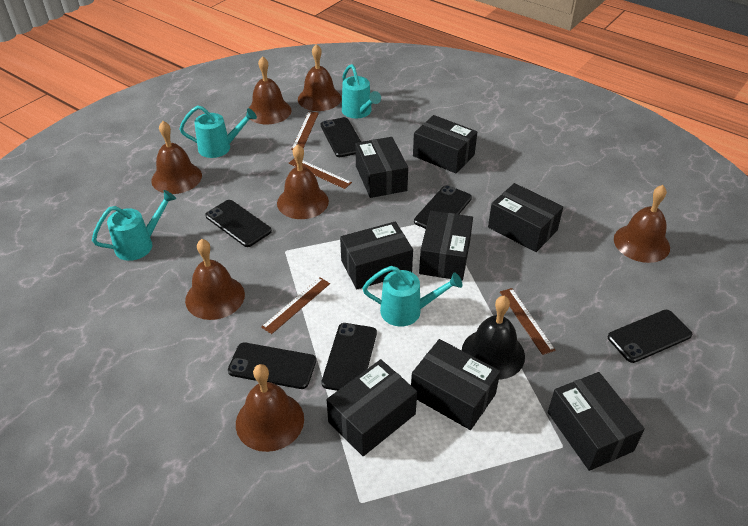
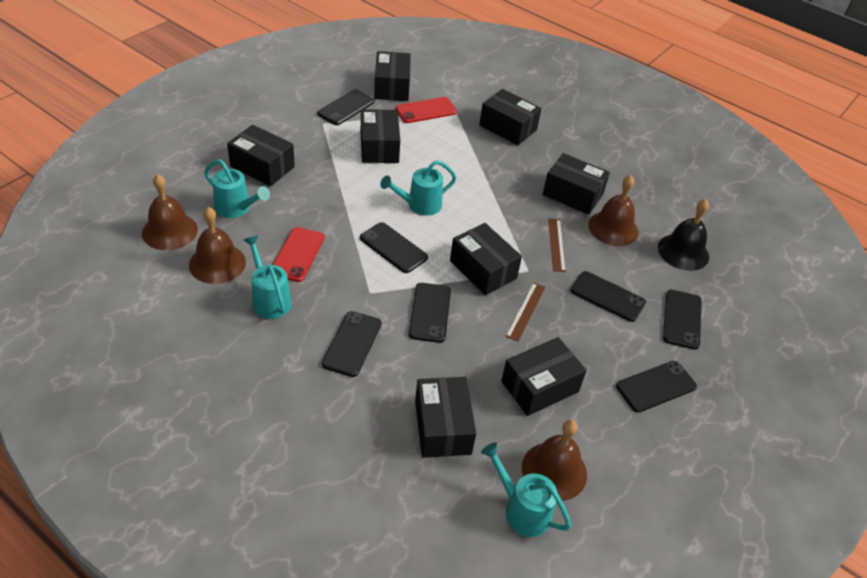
black phone: [205,200,272,247] [228,342,316,389] [321,117,361,157] [321,323,377,391] [414,185,472,229] [608,310,692,363] = 6 -> [317,89,374,125] [322,311,382,377] [360,222,428,273] [409,283,451,343] [571,271,646,322] [616,361,697,413] [663,290,702,350] = 7
brown bell: [151,121,202,194] [185,239,245,320] [236,364,304,452] [249,56,292,124] [277,144,329,219] [298,44,342,111] [614,185,670,263] = 7 -> [142,174,198,250] [189,207,246,284] [522,420,587,501] [588,175,639,246] = 4
brown ruler: [261,277,330,334] [288,158,352,189] [291,111,319,150] [500,288,556,355] = 4 -> [505,283,546,342] [548,219,566,272] = 2
red phone: none = 0 -> [273,227,325,282] [395,97,457,123] = 2

